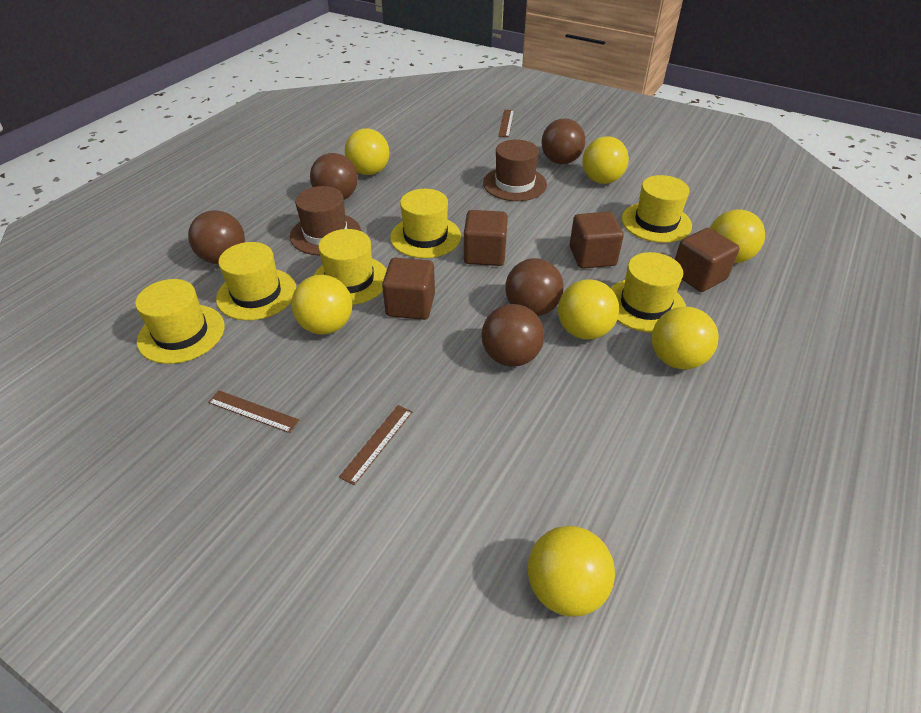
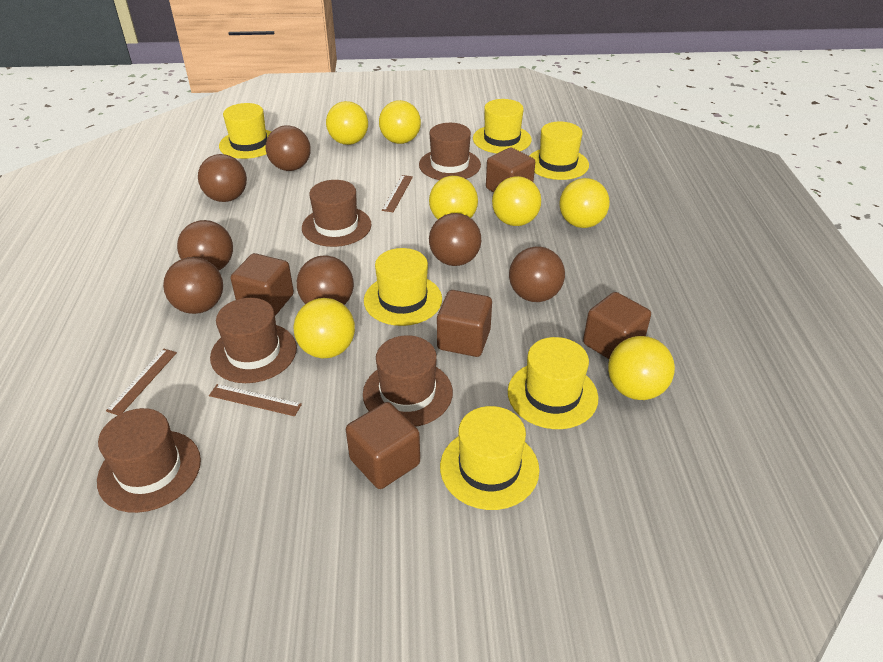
brown ball: [188,210,245,264] [310,153,358,200] [481,304,544,367] [505,258,564,316] [541,118,585,164] = 5 -> [163,257,223,314] [177,220,233,271] [198,154,247,202] [266,125,311,171] [297,255,354,305] [429,213,481,266] [509,247,565,302] = 7
brown cube: [382,258,435,320] [464,210,508,266] [570,212,624,269] [675,228,739,292] = 4 -> [231,253,294,316] [346,402,420,489] [437,290,492,357] [486,148,535,192] [583,292,651,359] = 5
brown hat: [290,186,361,255] [483,140,547,201] = 2 -> [97,408,201,513] [210,298,297,383] [302,180,372,247] [363,335,453,427] [419,123,481,180] = 5

